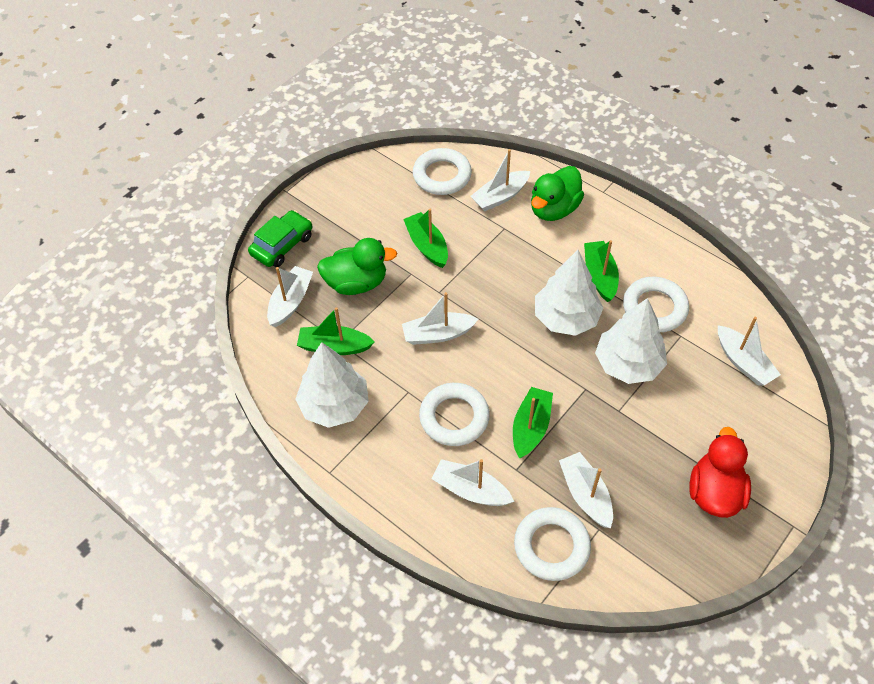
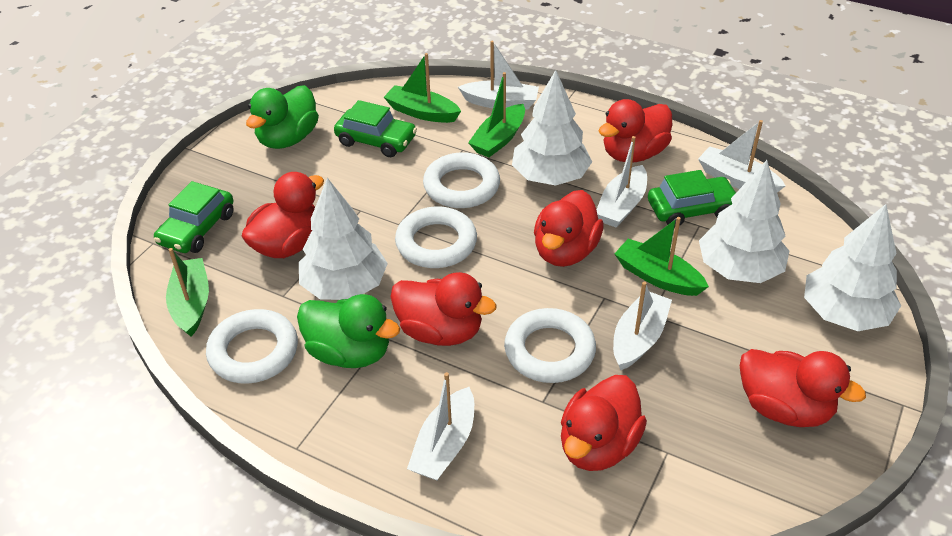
green car: [248,210,312,267] = 1 -> [154,181,234,253] [334,100,417,157] [648,170,736,228] = 3
red duck: [689,427,751,518] = 1 -> [242,172,324,258] [390,272,496,346] [534,190,604,267] [561,375,647,471] [599,99,672,162] [740,349,866,427] = 6
white boat: [267,266,313,327] [402,292,478,345] [431,459,514,506] [470,149,530,211] [559,452,613,528] [718,317,781,386] = 6 -> [407,372,474,481] [458,41,539,109] [597,136,647,228] [613,281,672,370] [698,120,786,193] = 5
white tree: [295,342,369,428] [535,250,603,336] [595,298,667,384] = 3 -> [299,178,388,300] [512,70,592,186] [699,160,789,283] [804,204,901,331] = 4

